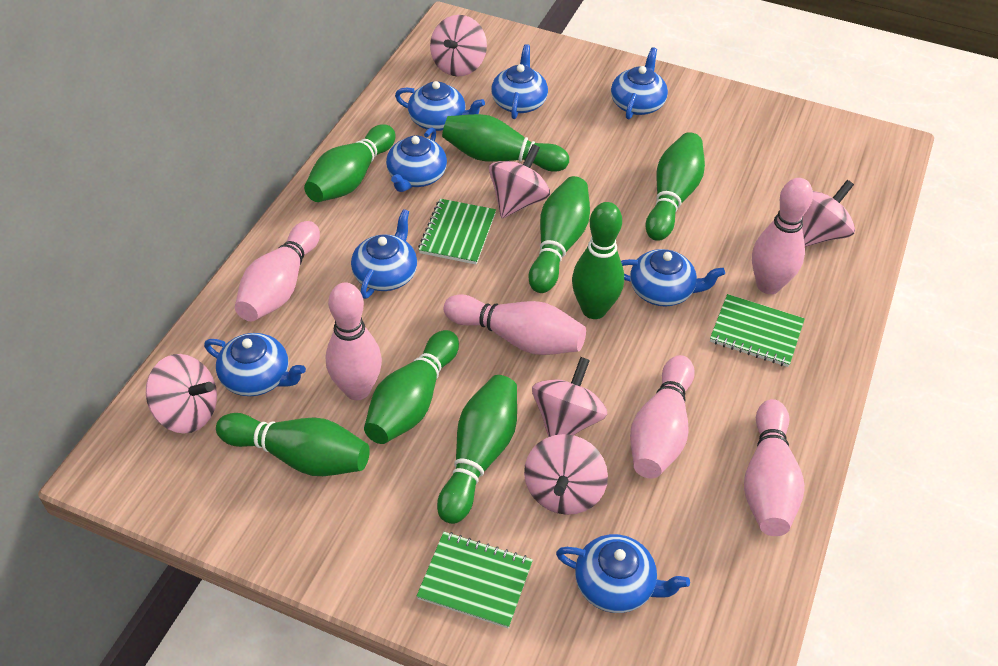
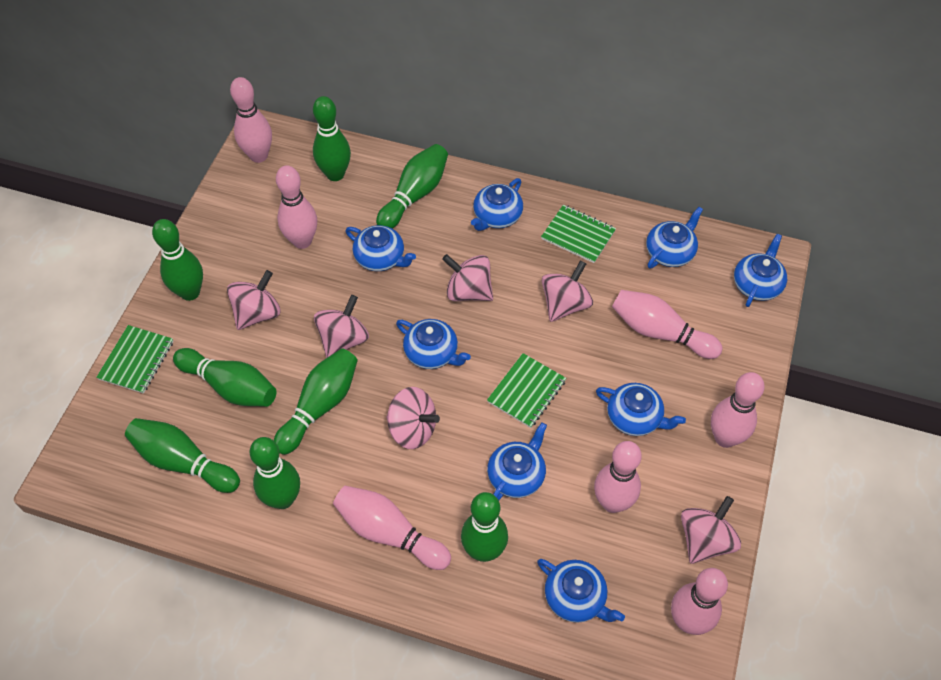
pink bowling pin: [235,221,320,321] [326,282,382,400] [444,294,586,355] [630,355,695,479] [744,399,805,536] [752,178,813,294] = 6 -> [230,77,272,163] [276,165,317,249] [333,486,451,570] [594,441,642,513] [612,290,723,359] [671,568,728,635] [711,372,765,448] = 7

